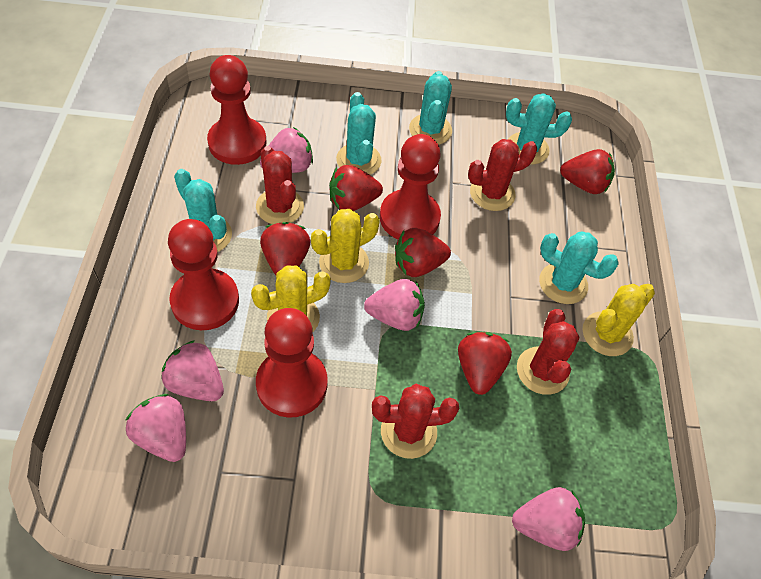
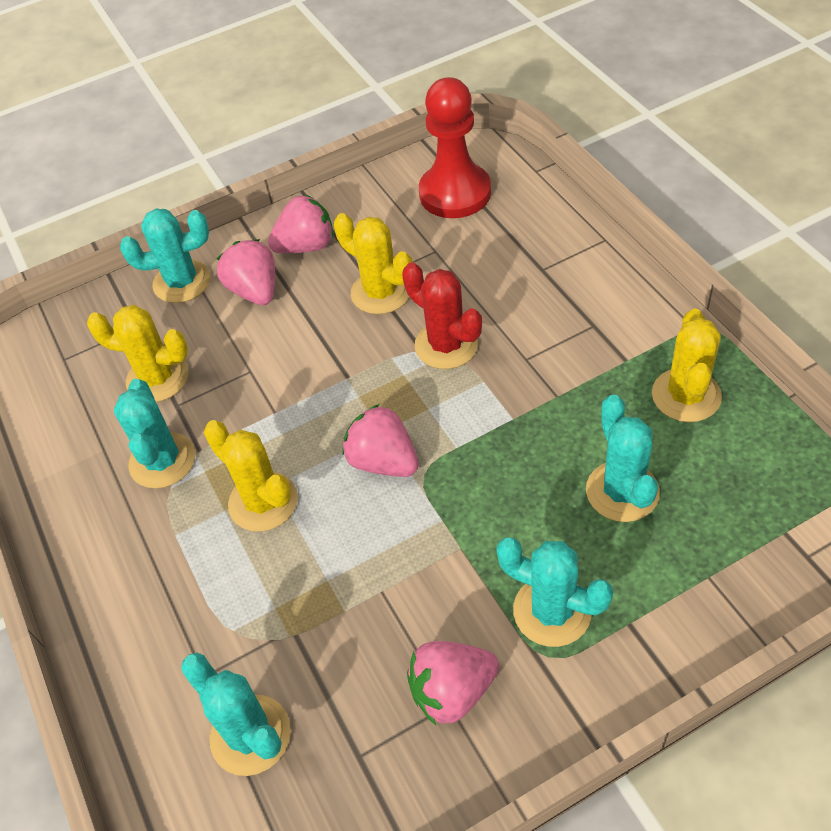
pink strawberry: [125,394,186,462] [161,340,224,401] [260,127,313,173] [364,279,425,331] [512,487,585,551] = 5 -> [217,239,275,305] [268,194,334,253] [342,404,419,477] [407,641,499,726] = 4
red cactus: [256,146,304,224] [372,384,459,459] [468,139,537,211] [517,309,579,395] = 4 -> [402,262,482,369] = 1
red pawn: [168,219,239,330] [207,55,267,165] [256,308,328,418] [380,134,441,239] = 4 -> [419,77,491,218] = 1
red strawberry: [260,222,311,275] [329,165,383,211] [395,228,451,277] [458,332,512,395] [560,149,615,194] = 5 -> none = 0
yellow cactus: [251,265,331,332] [311,209,380,283] [582,284,655,356] = 3 -> [87,305,189,402] [204,420,298,532] [334,213,412,314] [652,309,722,422] = 4

